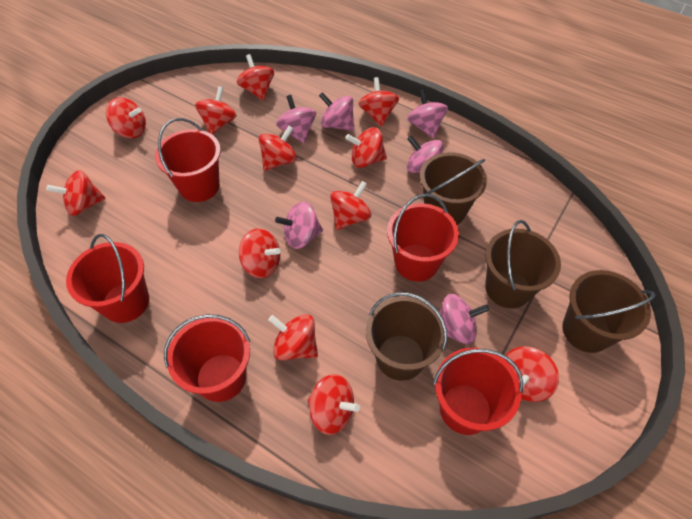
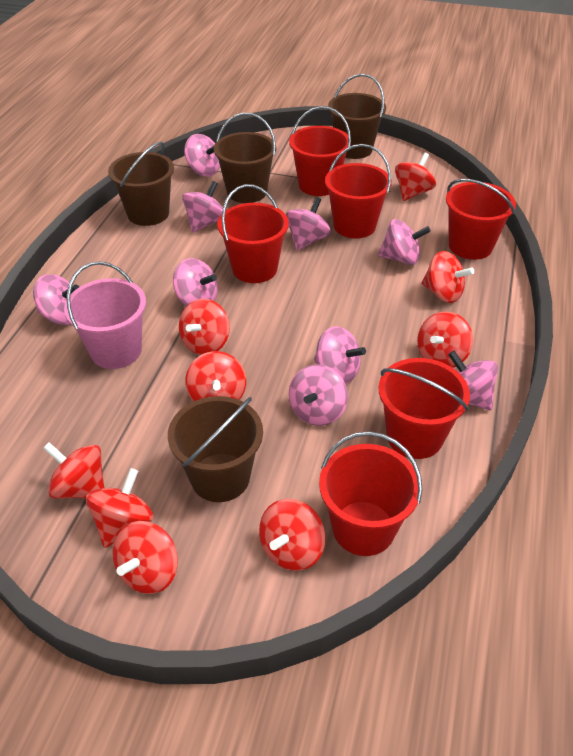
pink bucket: none = 0 -> [64,261,146,369] = 1
pink spinning top: [275,201,323,249] [276,95,316,144] [319,92,354,131] [407,89,448,139] [407,136,444,173] [440,294,489,344] = 6 -> [33,274,79,325] [173,258,218,306] [182,181,223,233] [184,134,220,177] [286,197,331,251] [289,364,348,426] [314,326,366,384] [378,219,431,265] [448,351,498,410] = 9
red bucket: [66,234,149,323] [155,118,221,202] [164,314,250,402] [387,194,459,282] [433,348,524,435] = 5 -> [217,184,289,283] [289,106,351,196] [319,431,423,556] [325,144,392,239] [379,358,470,459] [446,179,516,260] = 6
red spinning top: [46,170,106,216] [106,97,146,138] [195,86,237,135] [237,54,274,101] [239,228,281,278] [259,126,297,171] [268,314,318,360] [307,374,360,435] [330,181,371,230] [345,127,387,168] [359,77,399,127] [504,346,559,402] = 12 -> [43,442,105,498] [86,468,154,548] [112,521,178,594] [179,299,230,355] [185,351,246,401] [259,499,325,571] [395,152,436,201] [417,311,473,368] [421,251,474,303] = 9

